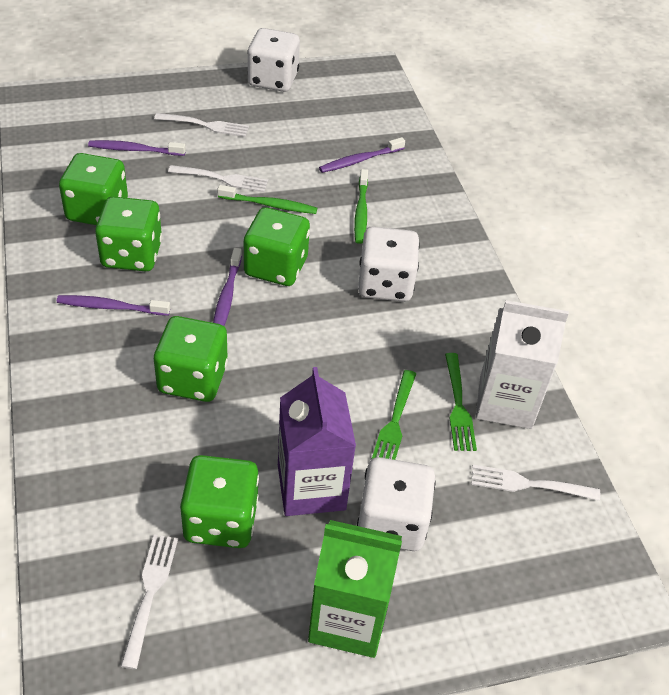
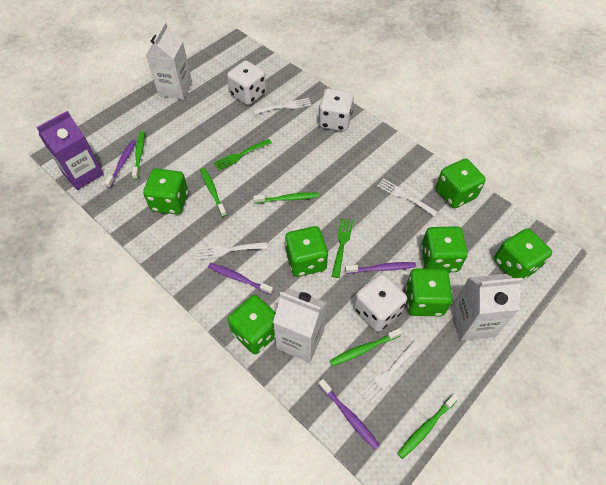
green carton: [308,520,402,658] = 1 -> none = 0
green dice: [59,153,128,225] [95,196,162,271] [154,316,228,402] [180,455,259,548] [244,207,310,286] = 5 -> [143,169,188,215] [228,295,276,354] [285,226,328,277] [406,268,453,316] [421,226,468,272] [436,159,486,208] [494,228,552,280] = 7
green toothbrush: [218,185,317,214] [354,169,368,244] = 2 -> [132,131,145,180] [200,168,227,217] [253,192,319,203] [330,328,402,366] [397,393,459,459] = 5
white carton: [476,300,569,429] = 1 -> [146,22,192,100] [273,289,327,363] [451,274,523,341] = 3

